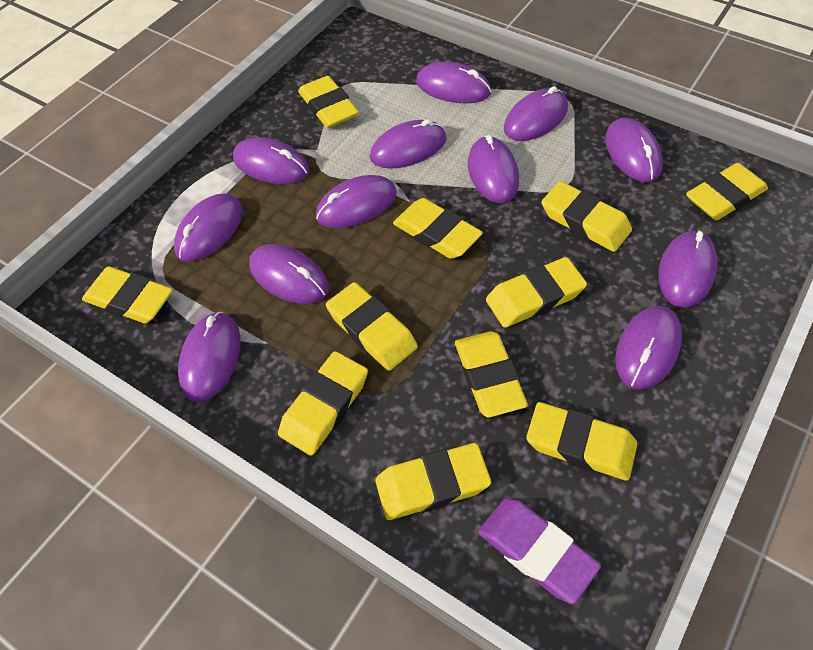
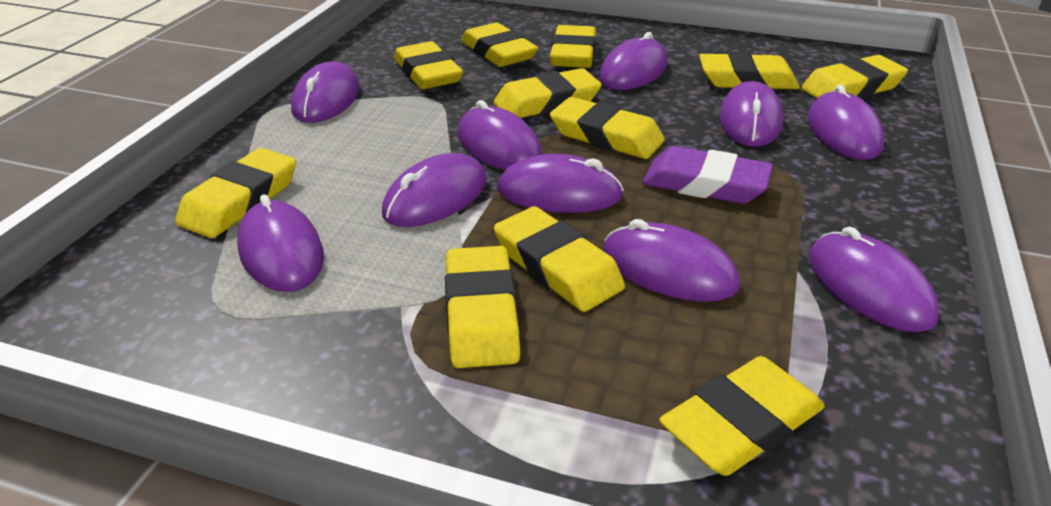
purple mouse: [174,193,242,262] [178,311,241,402] [233,137,309,184] [249,244,329,304] [316,175,397,228] [370,119,446,169] [416,62,491,103] [468,135,519,203] [504,86,568,141] [605,118,663,182] [615,306,682,390] [658,230,717,308] = 12 -> [237,195,324,292] [291,62,360,123] [382,153,487,227] [458,100,542,170] [497,154,624,213] [599,32,667,90] [602,219,740,302] [719,81,783,147] [808,85,884,160] [809,227,939,332] = 10

